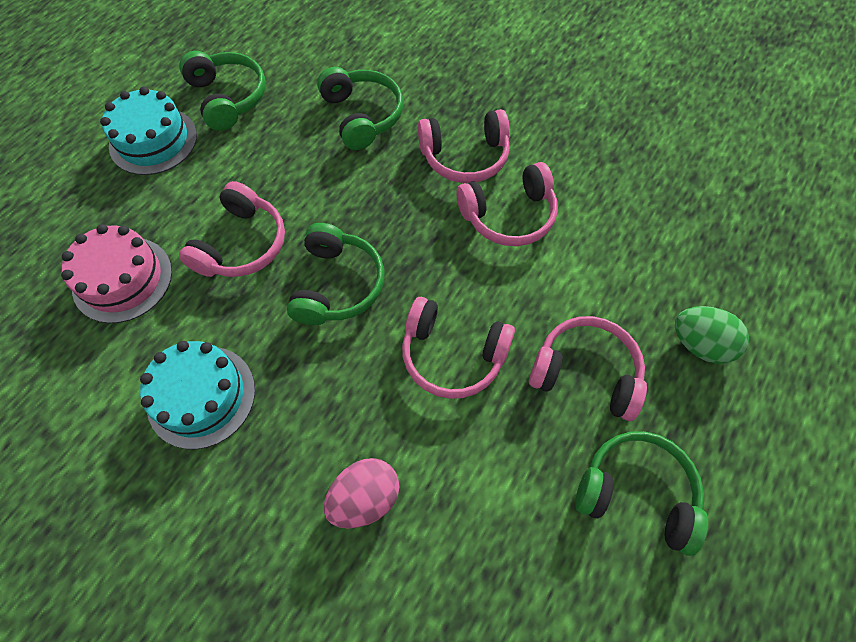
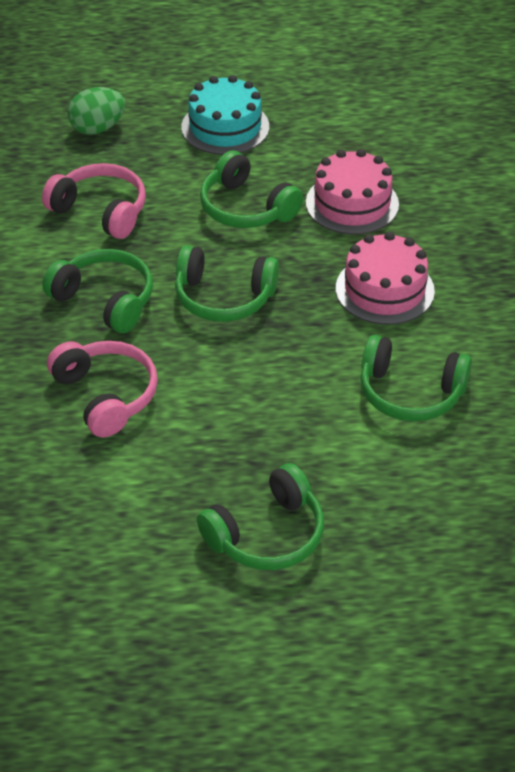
green headphones: [179,51,266,131] [287,223,385,325] [317,67,403,150] [575,431,708,556] = 4 -> [42,249,153,333] [175,245,279,322] [197,463,324,570] [200,150,303,228] [360,335,472,422] = 5
pink cake: [61,224,172,323] = 1 -> [306,149,399,235] [336,232,435,325] = 2
pink egg: [324,458,400,529] = 1 -> none = 0
pink headphones: [179,181,285,277] [402,297,515,399] [418,109,510,183] [457,162,558,246] [529,316,647,421] = 5 -> [42,163,146,239] [47,341,158,437] = 2
turquoise cake: [100,87,197,175] [140,341,255,449] = 2 -> [181,75,269,155] = 1

